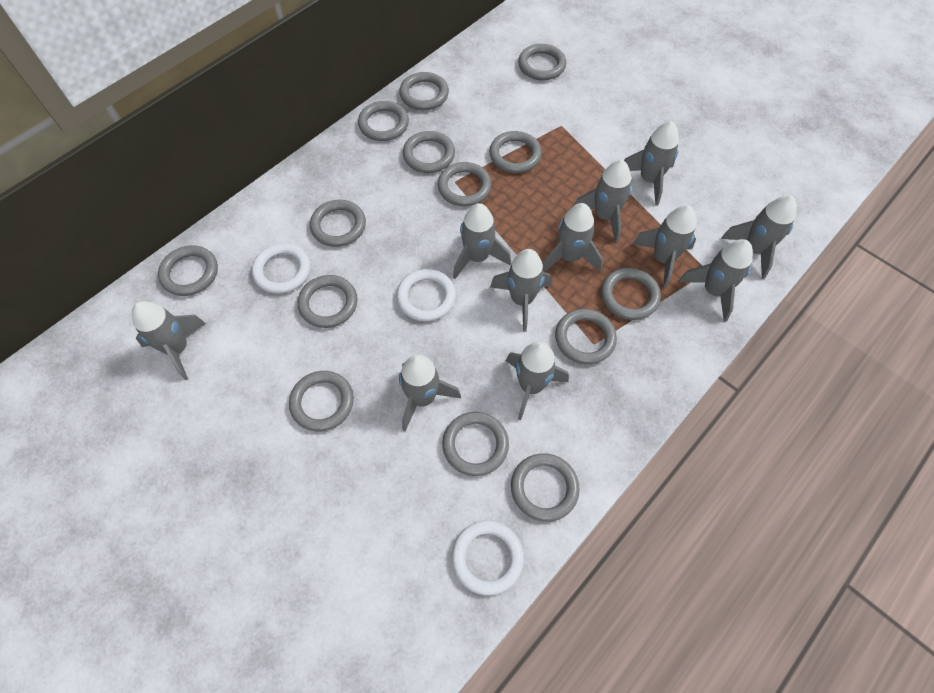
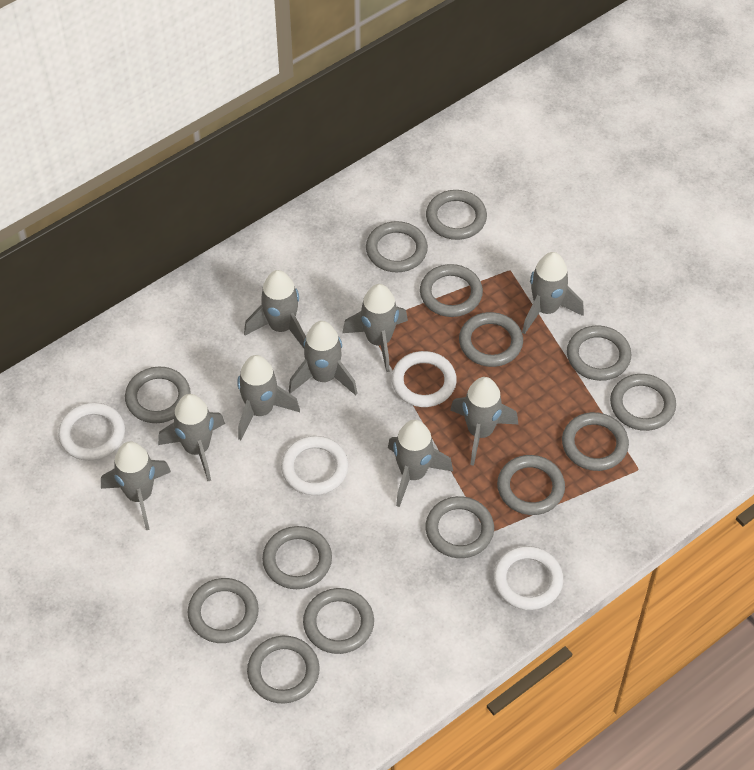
grey rocket: [132,301,206,380] [399,355,461,431] [453,203,511,279] [490,249,552,331] [506,341,569,420] [543,203,603,272] [575,160,632,243] [624,121,679,206] [633,205,696,288] [679,239,753,322] [721,195,797,279] = 11 -> [101,441,171,530] [158,394,225,481] [237,355,300,440] [244,270,306,348] [289,321,357,395] [342,284,408,372] [388,420,453,507] [450,377,518,466] [522,252,584,334] = 9
white ring: [252,243,310,294] [397,269,456,321] [452,520,524,595] = 3 -> [58,402,125,461] [281,436,348,495] [391,351,457,407] [493,546,563,610] = 4

